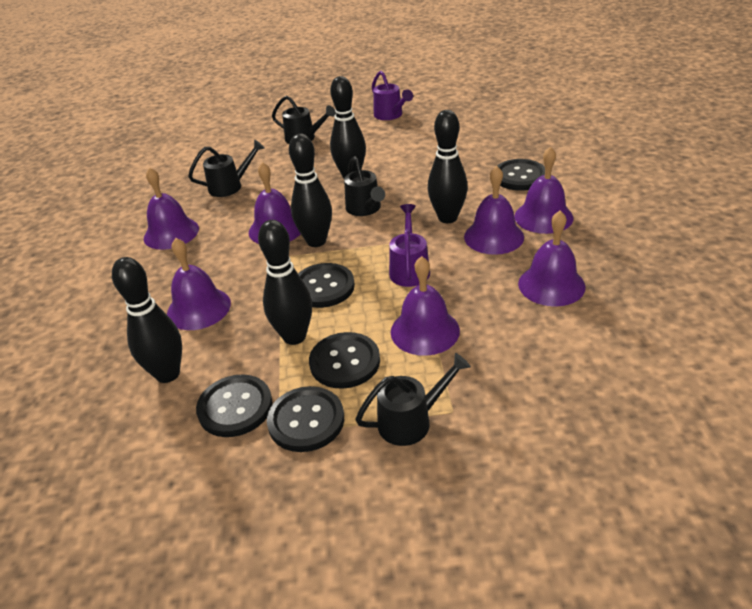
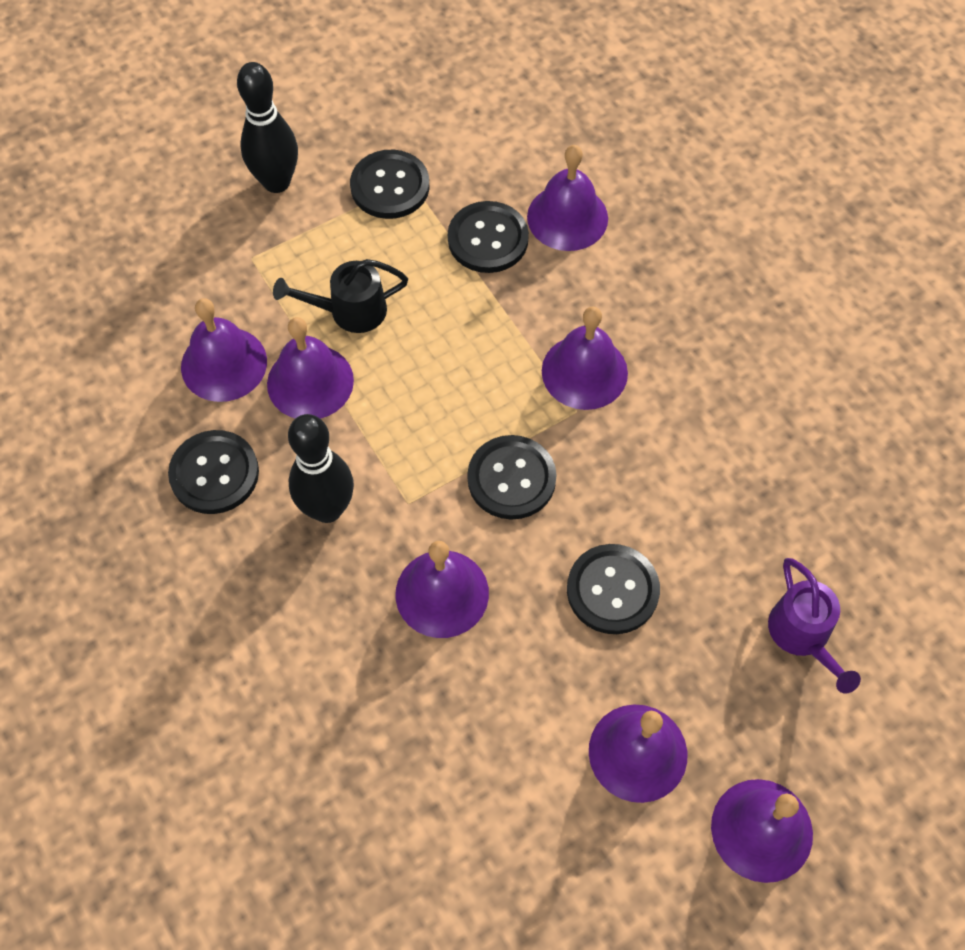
black bowling pin: [112,257,182,383] [258,220,312,345] [289,134,332,247] [330,76,366,178] [428,110,468,223] = 5 -> [237,62,298,193] [288,414,354,523] = 2
black watering can: [188,140,265,197] [272,96,336,144] [344,156,385,216] [355,353,471,446] = 4 -> [273,259,408,333] = 1
purple watering can: [372,71,413,120] [389,204,430,287] = 2 -> [768,558,861,694] = 1

